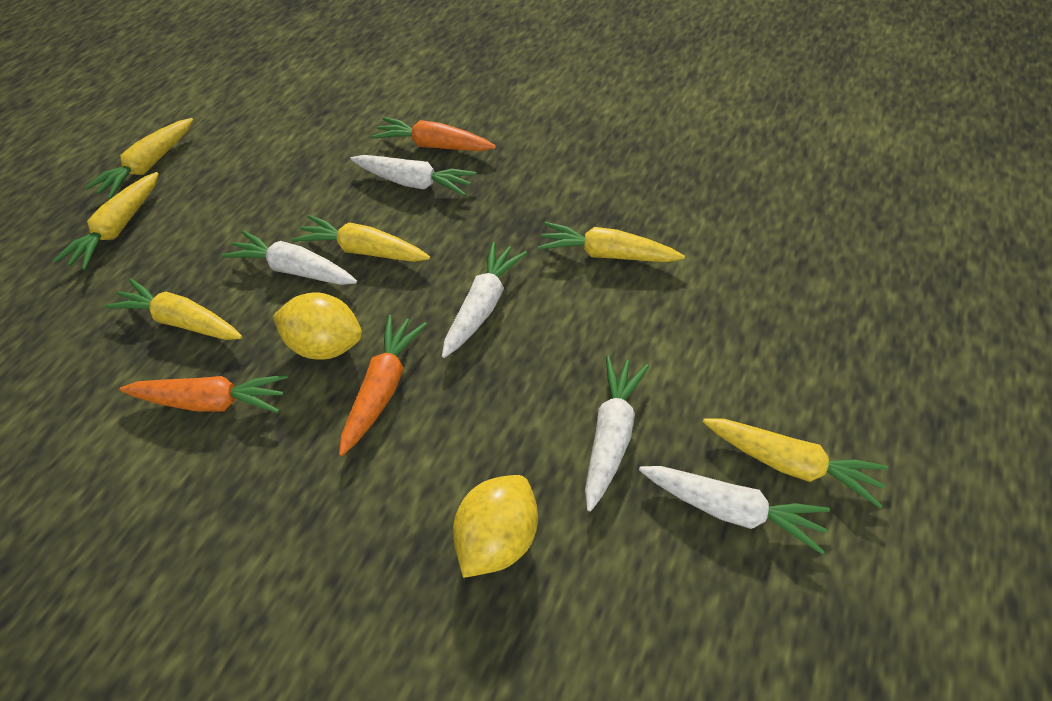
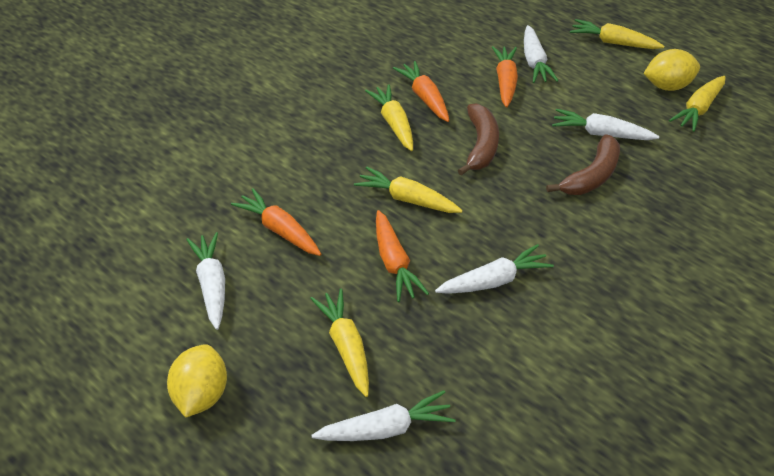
brown banana: none = 0 -> [458,103,499,175] [546,134,620,195] = 2
orange carrot: [119,375,288,413] [339,315,427,456] [372,117,496,151] = 3 -> [231,188,321,256] [376,210,429,302] [393,61,449,122] [492,46,518,107] = 4
yellow carrot: [53,172,159,270] [85,118,193,199] [104,278,243,340] [292,215,430,262] [538,222,685,262] [703,418,888,508] = 6 -> [310,288,369,397] [354,167,463,213] [365,84,413,151] [570,19,664,49] [669,76,726,132] = 5

